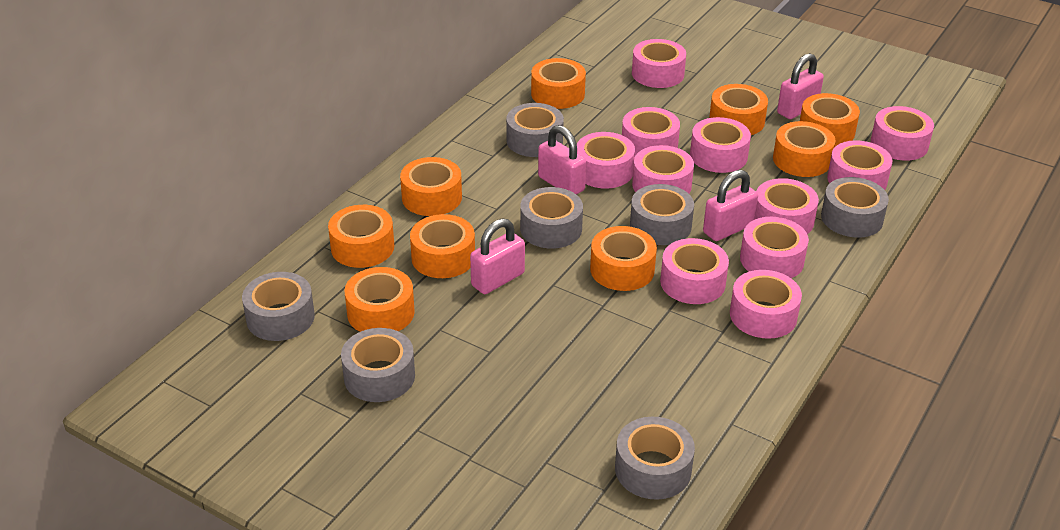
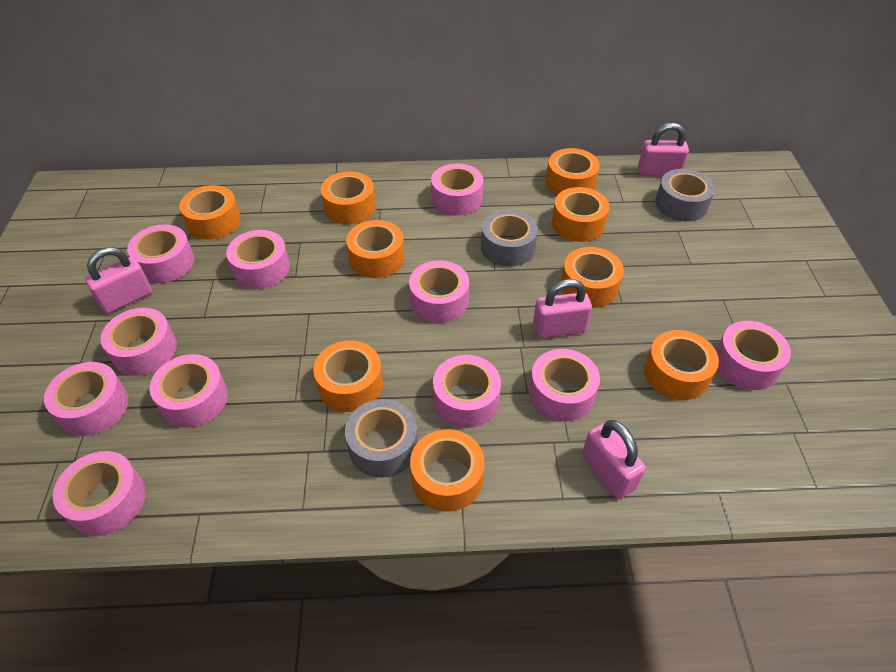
grey tape: [242,272,315,341] [341,328,415,402] [506,103,564,157] [520,187,583,249] [615,417,695,500] [630,184,694,245] [821,177,889,238] = 7 -> [345,399,418,478] [481,209,538,267] [655,169,715,222] = 3

